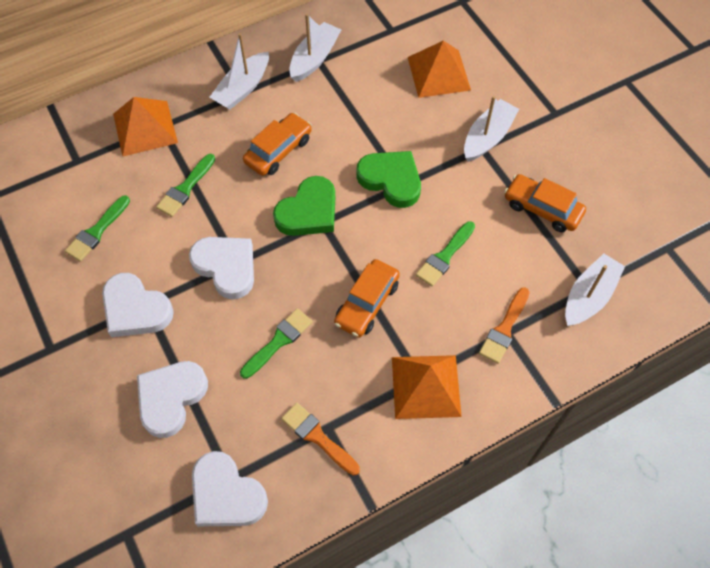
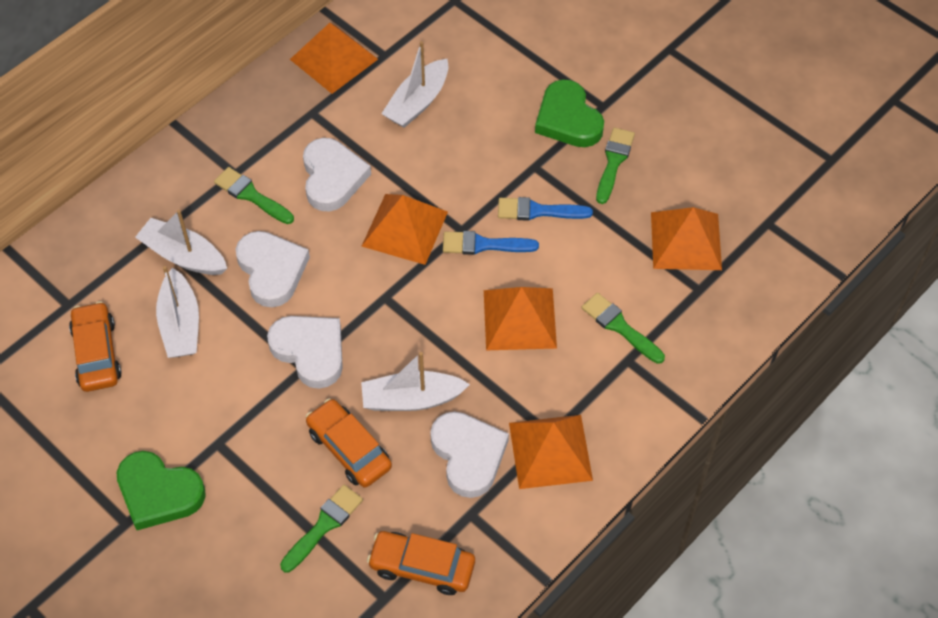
blue brush: none = 0 -> [443,231,539,255] [498,197,593,221] = 2
orange brush: [281,403,360,476] [479,287,530,364] = 2 -> none = 0
orange pyramid: [113,97,178,156] [392,355,462,419] [408,41,471,98] = 3 -> [290,23,378,94] [362,194,448,265] [484,287,557,350] [509,415,593,489] [651,207,722,270] = 5

